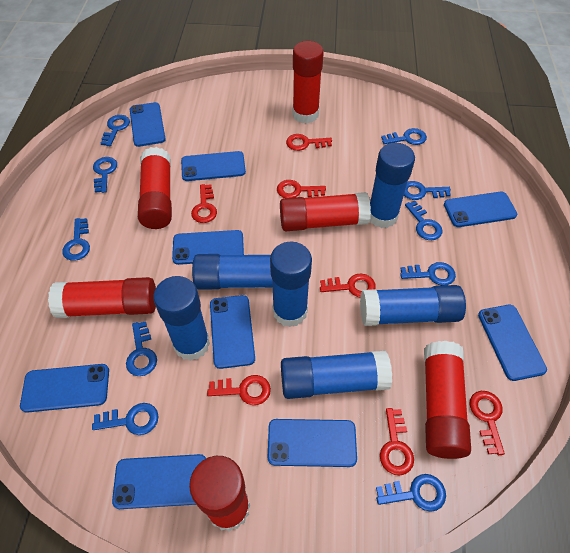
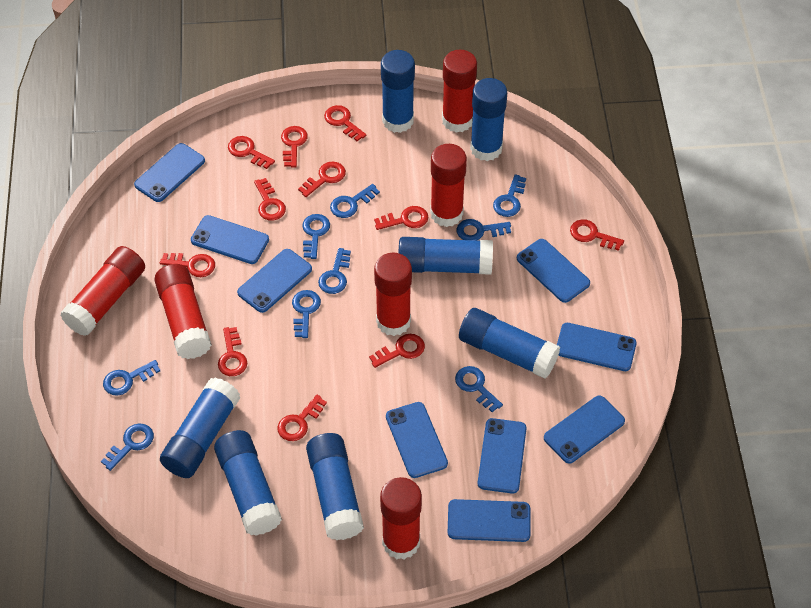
blue glue stick: [153,276,210,361] [192,254,273,289] [270,242,312,327] [281,351,392,399] [360,285,466,326] [370,143,415,228] = 6 -> [160,378,240,478] [214,430,282,536] [306,433,364,540] [381,50,415,133] [398,237,493,275] [459,308,560,379] [470,78,507,161] = 7
blue key: [62,218,90,261] [92,403,158,435] [93,157,117,193] [101,115,130,146] [126,321,157,376] [376,474,446,512] [381,128,427,145] [400,262,456,286] [404,181,451,200] [405,201,443,240] = 10 -> [101,423,154,471] [103,360,160,396] [292,290,321,338] [302,214,330,259] [318,248,351,294] [330,184,380,218] [455,366,503,412] [457,219,511,241] [493,174,526,217] = 9
red key: [191,184,217,223] [207,375,271,405] [277,180,326,198] [286,134,332,151] [320,274,376,297] [380,408,414,476] [469,391,505,455] = 7 -> [160,253,215,277] [218,327,247,376] [228,136,275,169] [254,178,286,221] [277,395,327,441] [281,126,308,167] [298,162,346,197] [324,105,366,141] [369,334,425,368] [374,206,429,230] [570,219,624,251] = 11

